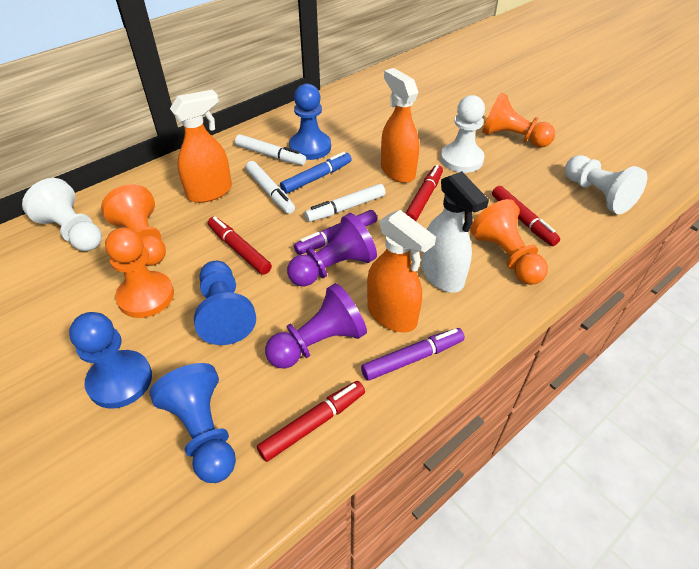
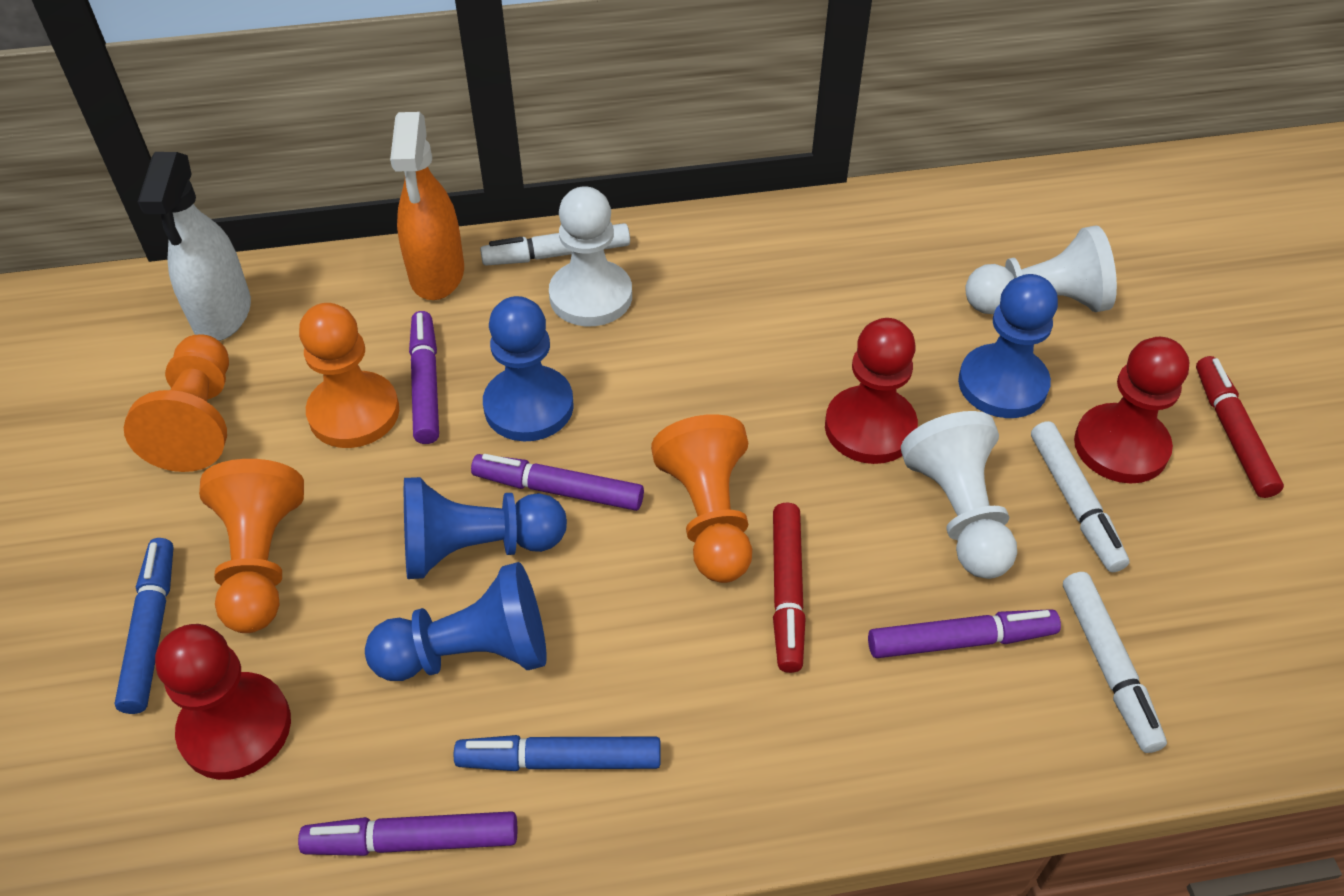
blue marker: [280,152,352,194] = 1 -> [114,538,174,714] [454,735,660,771] = 2
orange spray bottle: [170,90,232,203] [367,210,436,332] [381,68,419,183] = 3 -> [390,112,464,300] = 1
purple marker: [294,210,377,255] [361,328,465,381] = 2 -> [298,811,517,856] [409,311,439,444] [471,454,644,511] [868,609,1061,658] = 4
purple pawn: [265,283,367,369] [287,213,377,287] = 2 -> none = 0
red marker: [208,216,272,275] [257,381,365,462] [405,165,443,221] [492,186,560,246] = 4 -> [773,502,806,673] [1196,356,1284,498] = 2
red pawn: none = 0 -> [155,624,291,780] [825,318,918,464] [1074,337,1189,483] = 3

